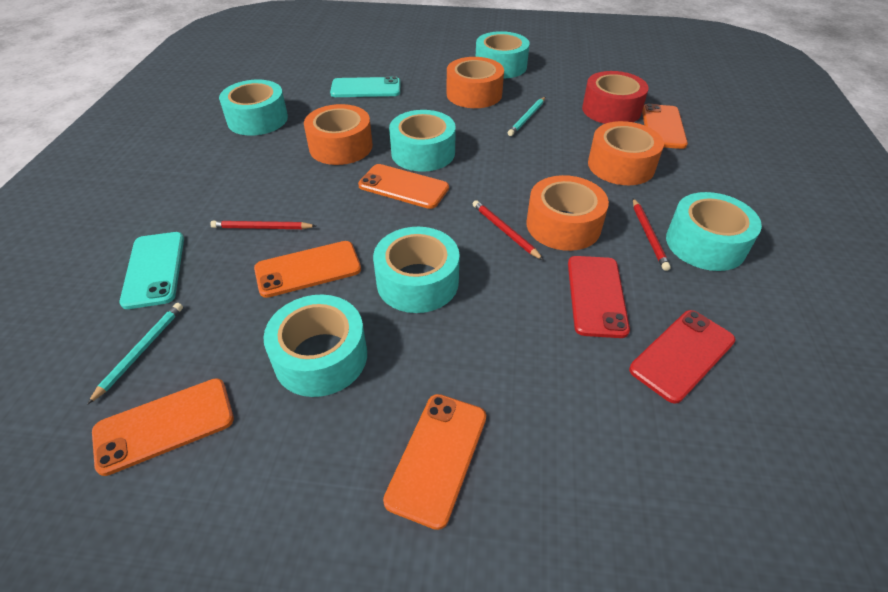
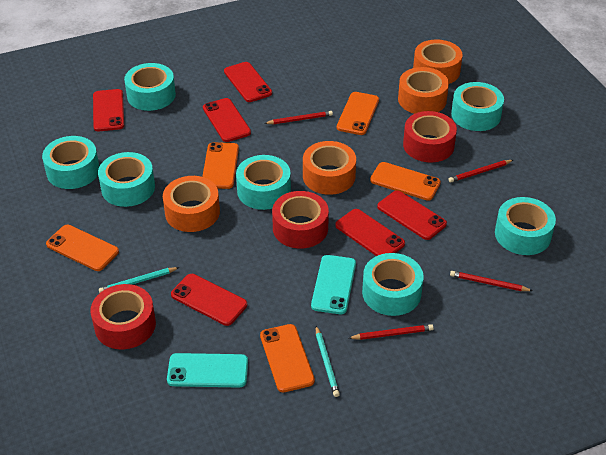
red pencil: [210,220,316,229] [473,200,543,260] [633,198,671,271] = 3 -> [264,111,333,124] [349,324,434,340] [448,160,513,183] [450,271,533,291] = 4
red phone: [568,256,630,338] [629,310,736,404] = 2 -> [93,89,124,131] [171,274,247,326] [203,98,251,142] [224,62,272,102] [335,209,405,256] [377,191,447,240] = 6
red tape: [582,71,649,124] = 1 -> [90,284,156,349] [272,191,329,249] [403,111,457,162] = 3
turquoise tape: [219,80,288,136] [263,295,367,397] [373,227,460,313] [389,110,456,172] [476,31,530,78] [666,192,762,271] = 6 -> [42,136,99,189] [98,152,155,207] [124,63,176,111] [236,155,291,210] [362,253,424,316] [451,82,504,131] [495,197,556,255] = 7

